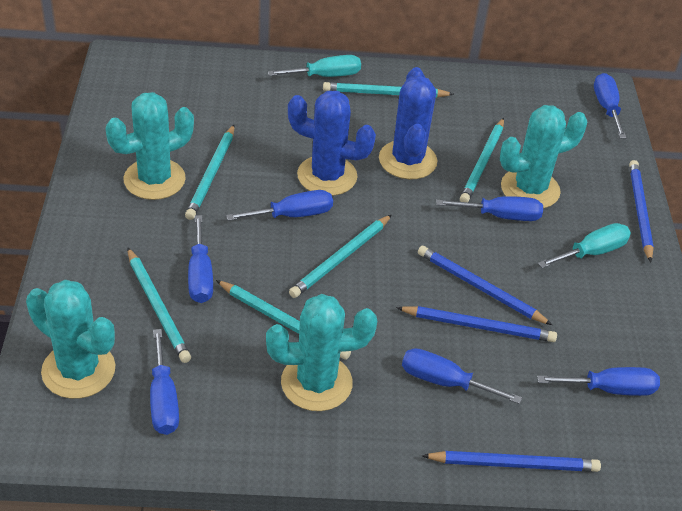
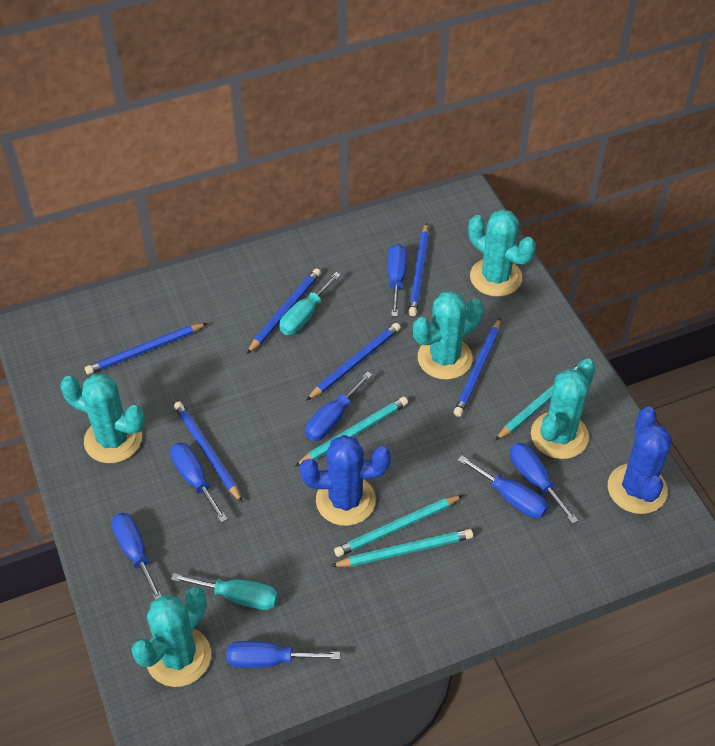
blue pencil: [396,306,557,342] [418,246,552,325] [422,451,601,472] [629,160,654,262] = 4 -> [85,323,207,375] [174,401,243,503] [247,268,321,354] [306,323,401,401] [408,223,429,316] [453,318,501,417] = 6
turquoise cactus: [26,280,115,399] [105,92,194,200] [266,294,377,411] [500,105,587,208] = 4 -> [60,374,145,463] [131,587,211,687] [413,291,484,380] [468,209,536,297] [531,359,596,459] = 5
turquoise pencil: [127,247,191,363] [185,125,235,220] [216,280,351,360] [289,215,392,298] [323,82,454,97] [460,118,504,202] = 6 -> [294,397,408,467] [331,529,473,567] [334,495,463,557] [495,365,578,440] = 4

